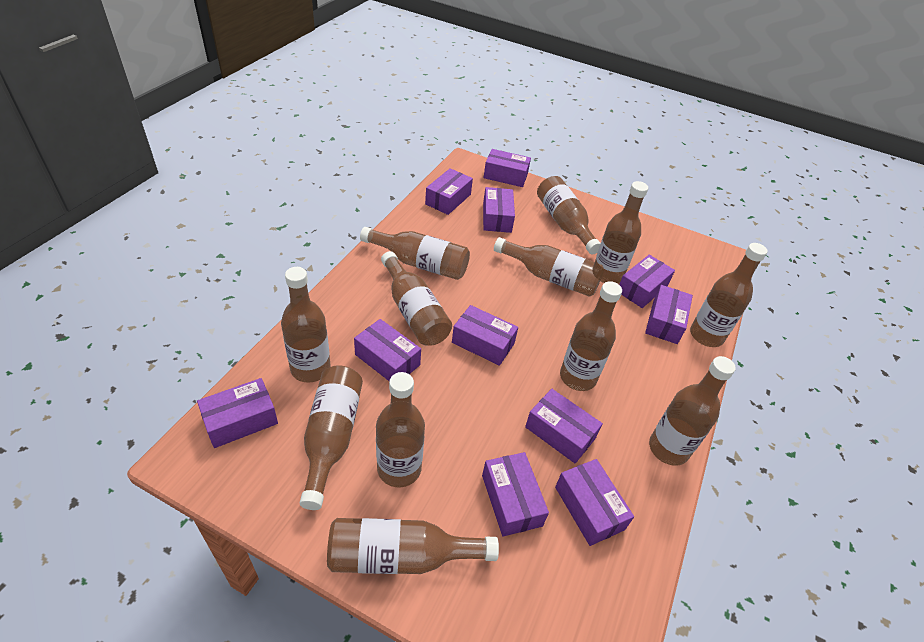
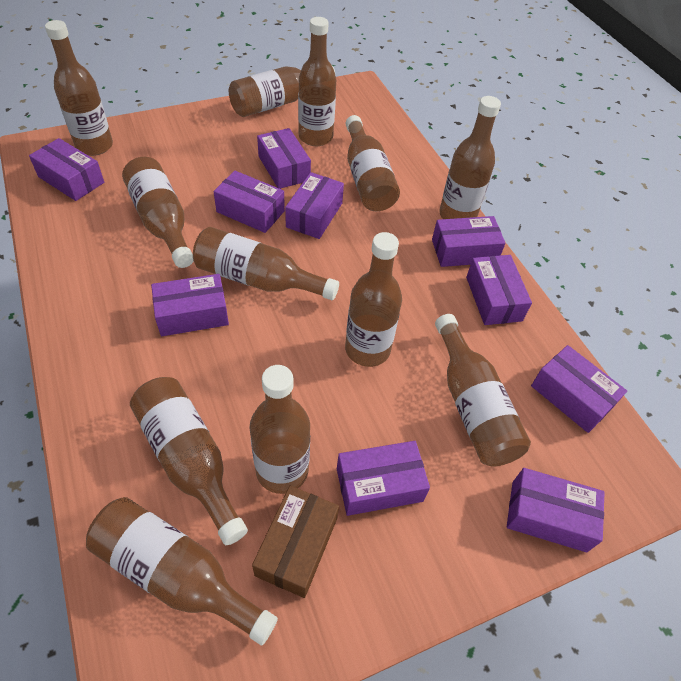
brown box: none = 0 -> [252,486,339,598] = 1
purple box: [197,378,278,448] [354,319,421,381] [425,168,473,215] [452,305,518,366] [482,452,549,537] [483,187,515,233] [484,149,531,187] [525,389,603,463] [555,459,634,546] [619,255,675,308] [645,285,693,344] = 11 -> [29,138,104,201] [151,274,229,336] [213,171,285,233] [257,128,311,189] [285,172,344,239] [337,441,430,516] [432,216,505,267] [466,255,532,325] [507,468,605,552] [531,345,627,433] = 10

